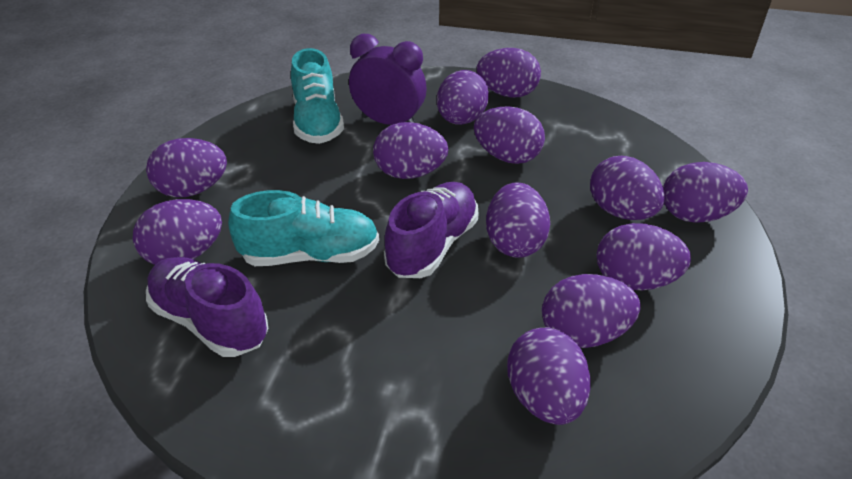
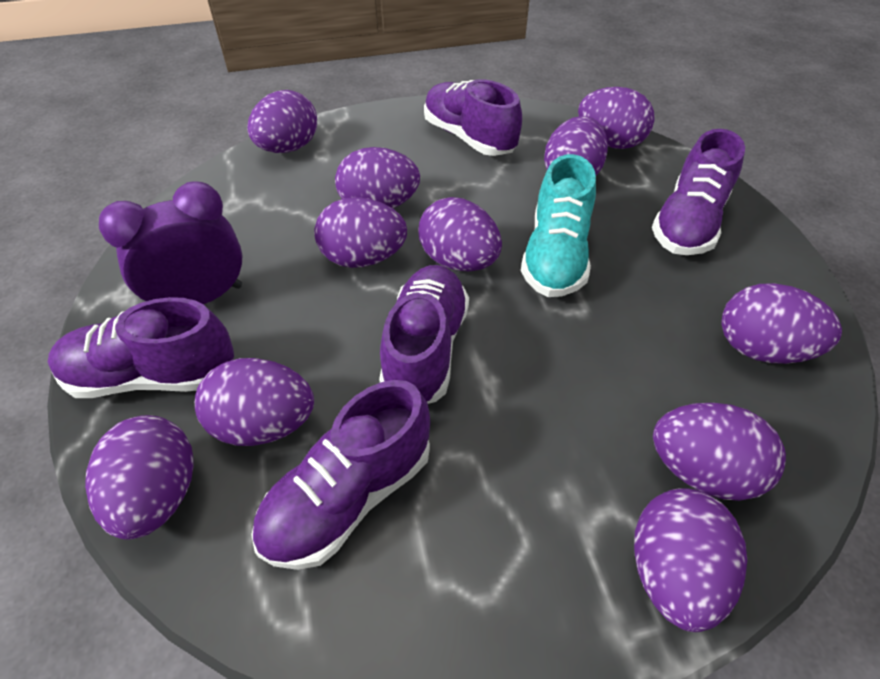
purple egg: [133,199,222,265] [146,138,227,197] [373,122,448,179] [437,70,489,125] [474,106,545,164] [477,48,541,98] [486,182,550,258] [507,328,591,425] [542,274,641,348] [590,156,665,220] [597,223,691,290] [663,162,748,223] = 12 -> [85,415,193,540] [195,358,314,446] [247,90,317,153] [314,197,407,268] [335,147,420,208] [418,197,502,271] [544,116,608,176] [578,87,655,149] [634,488,747,632] [653,403,786,501] [721,283,842,364] = 11
purple shoe: [146,257,268,357] [384,182,478,278] = 2 -> [48,297,234,398] [251,380,430,570] [379,265,469,404] [424,79,522,156] [652,129,745,255] = 5
turquoise shoe: [228,190,379,266] [291,48,344,144] = 2 -> [521,154,596,297] = 1

